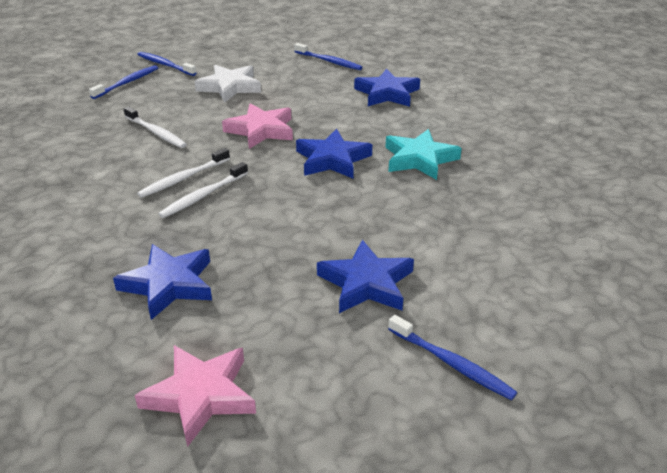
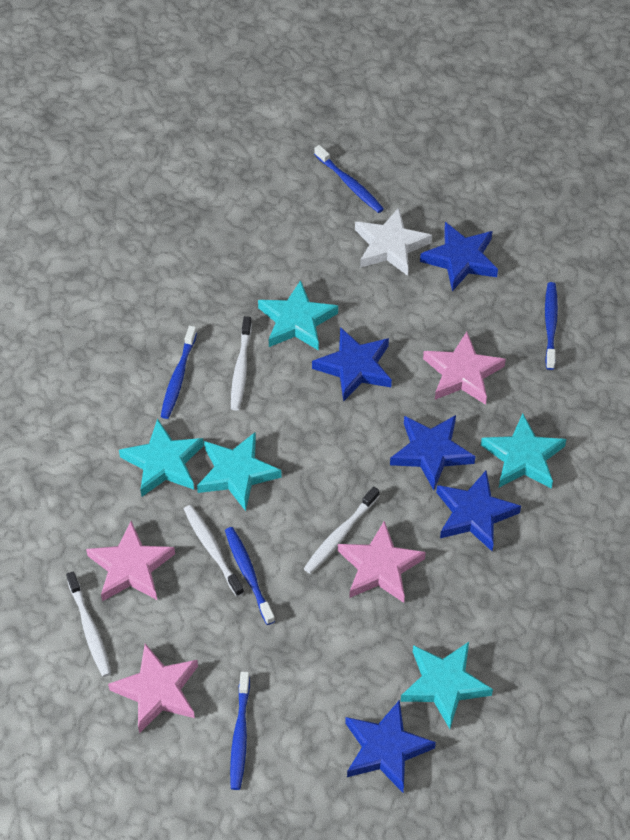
blue star: [113,244,212,320] [296,129,372,178] [317,240,414,313] [354,69,420,107] = 4 -> [312,327,392,402] [345,700,436,793] [390,415,476,490] [420,222,498,291] [436,471,521,551] = 5
blue toothbrush: [89,65,158,99] [137,52,196,76] [294,43,362,70] [388,315,517,400] = 4 -> [161,326,197,419] [225,527,275,625] [230,672,250,790] [314,145,384,213] [545,282,558,370] = 5
pink star: [135,345,256,447] [222,103,293,149] = 2 -> [86,521,175,601] [108,644,198,733] [338,521,426,603] [423,332,506,405] = 4
turquoise star: [385,129,462,180] = 1 -> [119,419,204,497] [197,432,282,511] [258,280,338,351] [401,642,493,729] [481,413,566,489] = 5
white toothbrush: [124,106,187,148] [137,148,230,198] [158,162,248,218] = 3 -> [66,571,111,677] [184,505,244,597] [231,316,252,410] [304,486,379,574] = 4

